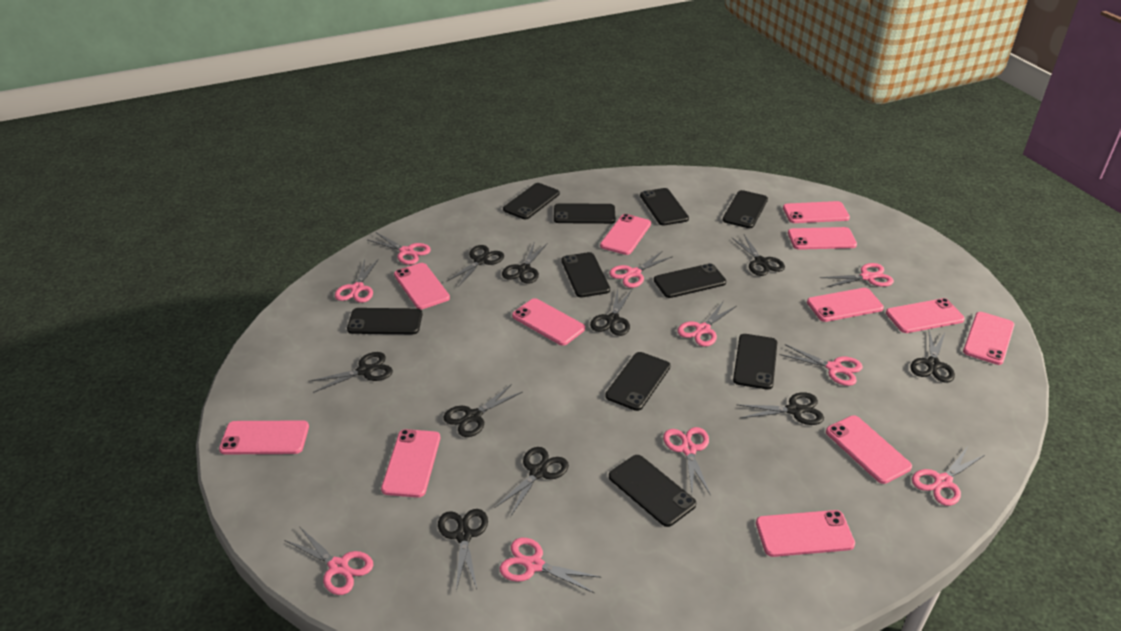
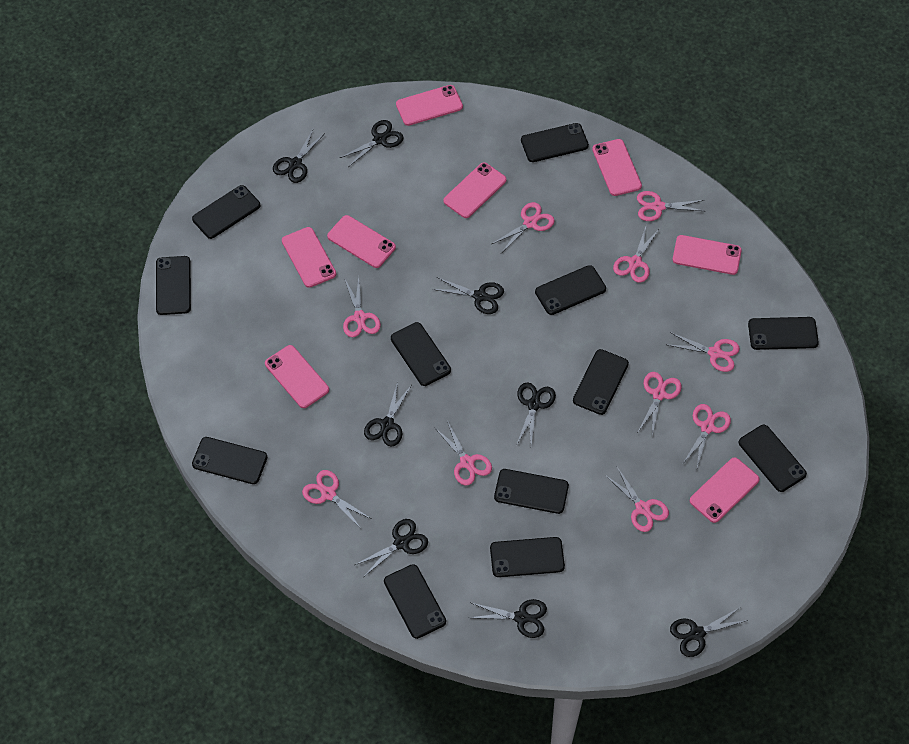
black phone: [347,308,423,334] [503,183,560,219] [554,203,616,224] [561,252,610,297] [605,352,671,411] [609,455,696,527] [640,188,689,226] [654,263,727,298] [723,190,768,228] [733,334,777,390] = 10 -> [156,256,191,315] [192,185,260,239] [192,437,267,484] [384,564,446,639] [391,322,451,386] [490,537,565,577] [494,469,569,514] [521,123,589,162] [535,265,606,315] [573,349,629,415] [739,425,807,492] [748,317,819,350] = 12
black scissors: [309,352,393,393] [438,509,488,591] [443,384,522,437] [446,245,504,287] [494,447,569,517] [502,243,547,284] [590,288,632,336] [732,235,785,276] [736,392,824,425] [910,331,955,383] = 10 -> [273,128,325,183] [340,120,404,166] [355,519,428,576] [364,382,411,446] [432,277,504,314] [469,599,547,638] [517,382,556,446] [670,607,748,657] = 8
pink phone: [219,420,309,454] [381,429,440,498] [394,263,450,309] [512,298,585,346] [600,214,651,255] [756,510,855,557] [783,201,850,223] [788,227,857,250] [807,288,884,322] [826,415,912,484] [886,298,965,333] [963,312,1014,365] = 12 -> [265,345,329,408] [282,227,336,288] [327,215,396,268] [396,85,463,126] [443,162,506,218] [592,139,642,196] [673,235,742,275] [690,457,760,523] = 8

